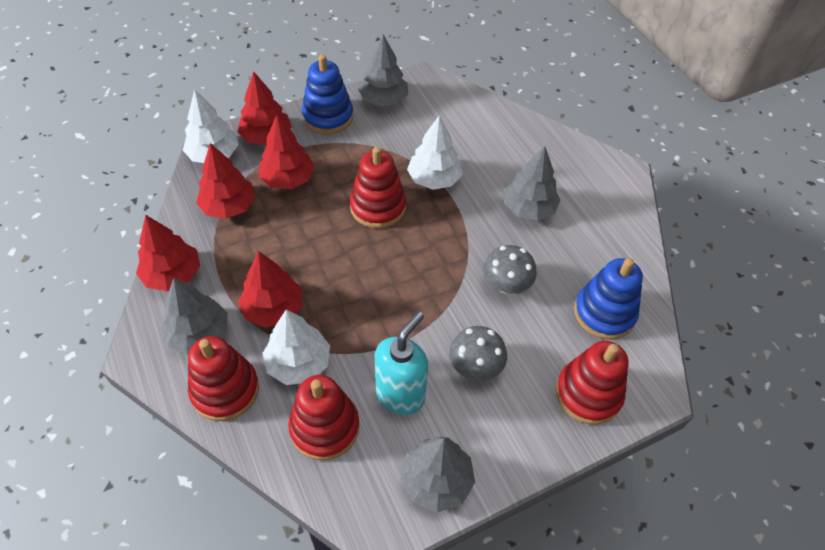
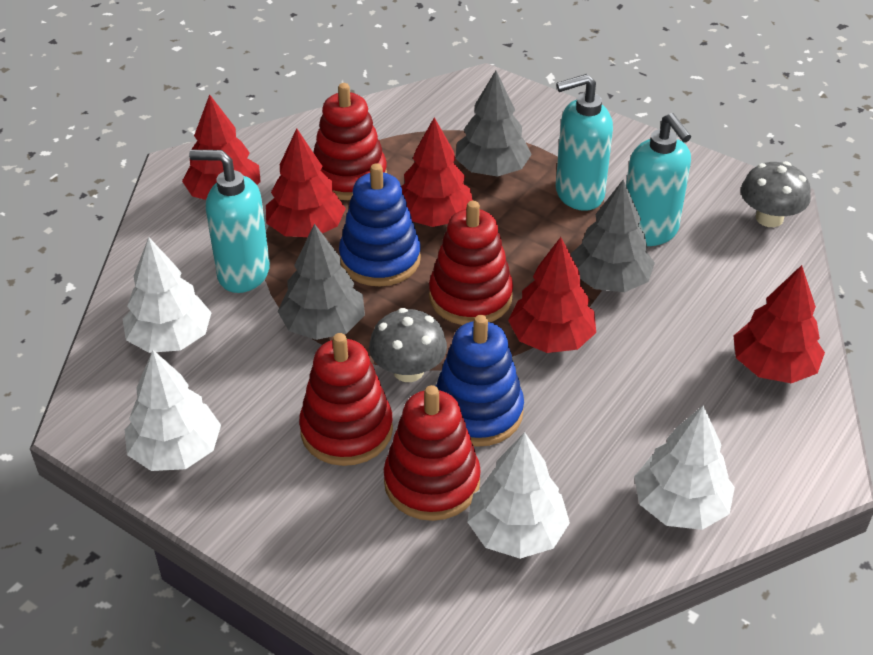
grey tree: [161,278,228,355] [358,35,408,106] [400,437,475,513] [504,146,560,221] = 4 -> [277,224,365,340] [455,71,532,177] [571,180,655,292] = 3
turquoise soap dispenser: [375,311,428,415] = 1 -> [189,150,270,293] [556,74,613,211] [626,113,691,246] = 3
white tree: [183,90,239,163] [263,309,330,385] [407,115,463,190] = 3 -> [123,237,212,353] [125,350,221,471] [467,432,570,559] [634,405,735,530] = 4

